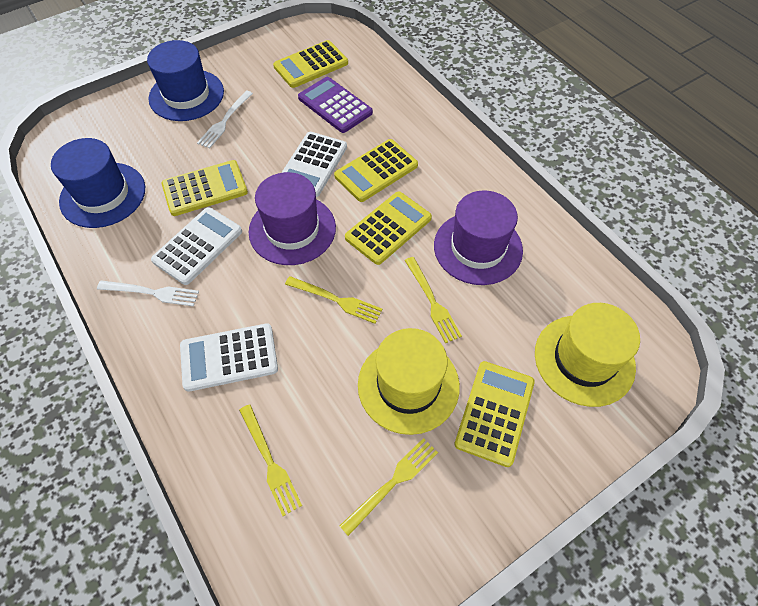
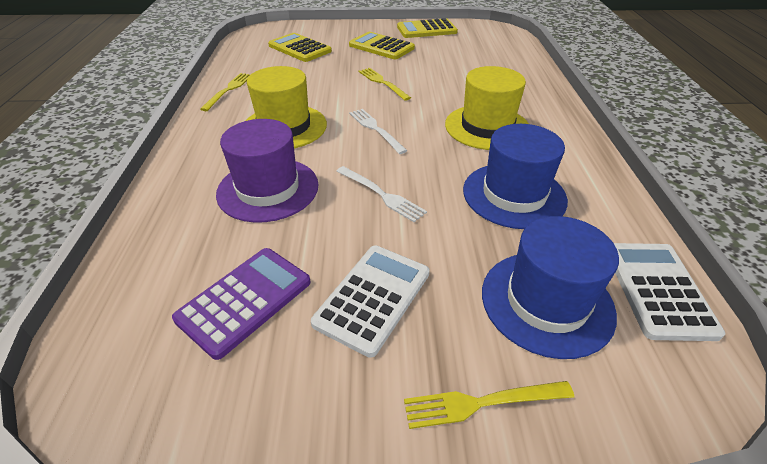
purple hat: [248,172,336,265] [434,190,523,285] = 2 -> [216,119,319,223] = 1
white calculator: [151,207,242,285] [180,323,278,392] [281,132,347,197] = 3 -> [311,245,430,358] [614,243,725,341] = 2
yellow calculator: [161,160,248,216] [273,40,348,88] [334,139,418,202] [345,191,432,265] [454,361,535,467] = 5 -> [268,33,332,62] [349,32,415,59] [397,18,458,38] = 3
yellow fork: [239,404,302,516] [285,276,383,324] [340,438,438,536] [404,257,462,343] = 4 -> [200,73,250,111] [359,68,411,101] [404,381,574,429] = 3

